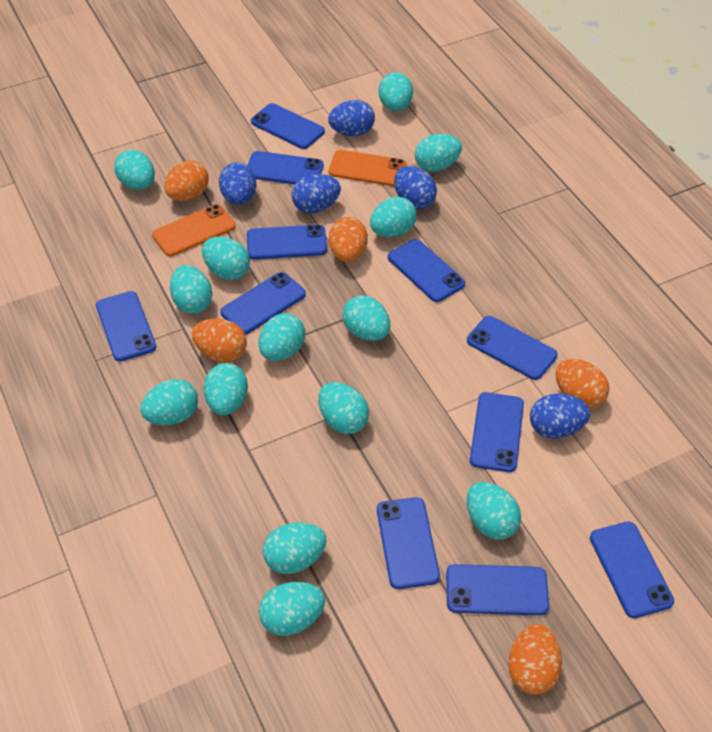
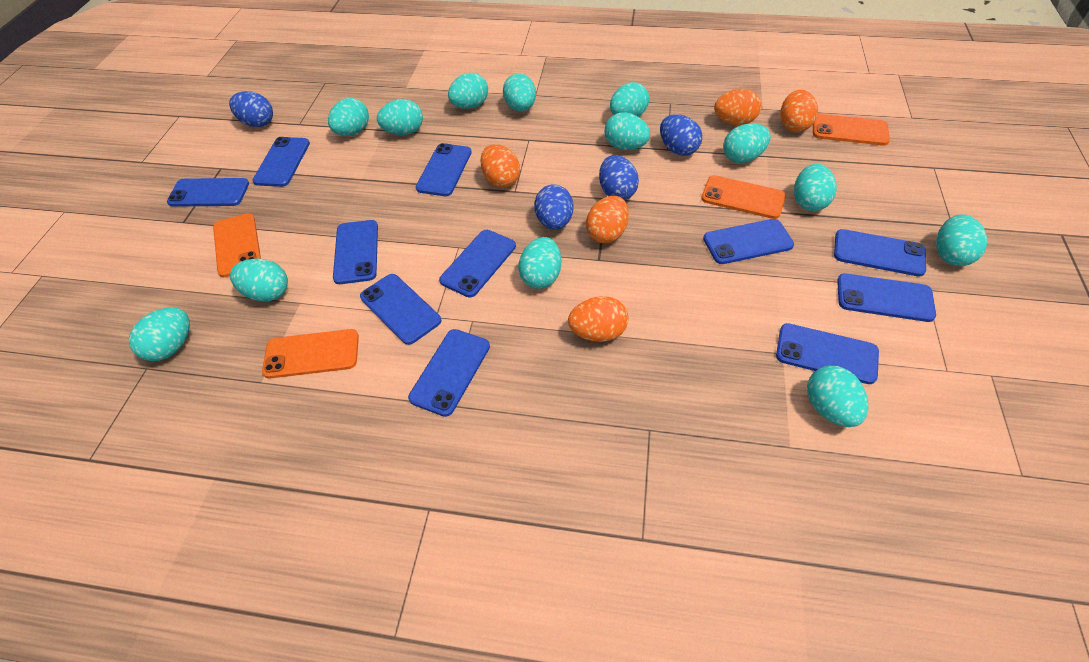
blue egg: [219,162,257,205] [291,174,341,213] [328,100,375,136] [394,166,437,209] [530,394,590,439] = 5 -> [229,91,273,127] [534,184,574,230] [599,155,639,200] [660,114,702,156] = 4
orange phone: [152,204,236,257] [328,150,407,187] = 2 -> [213,213,261,277] [262,329,359,379] [701,175,786,219] [813,114,890,145] = 4
turquoise egg: [114,150,155,190] [140,379,198,425] [170,265,212,314] [202,237,250,280] [203,363,248,415] [259,313,305,361] [259,582,325,636] [263,523,327,574] [318,382,369,434] [342,295,390,341] [370,197,417,237] [379,72,413,111] [415,134,462,172] [466,482,521,540] = 14 -> [129,307,190,361] [230,259,288,302] [328,98,369,136] [377,99,423,135] [448,73,488,109] [503,74,536,111] [519,237,561,289] [605,112,650,150] [610,82,649,116] [723,123,771,163] [794,164,837,211] [807,366,868,427] [936,214,987,266] = 13

